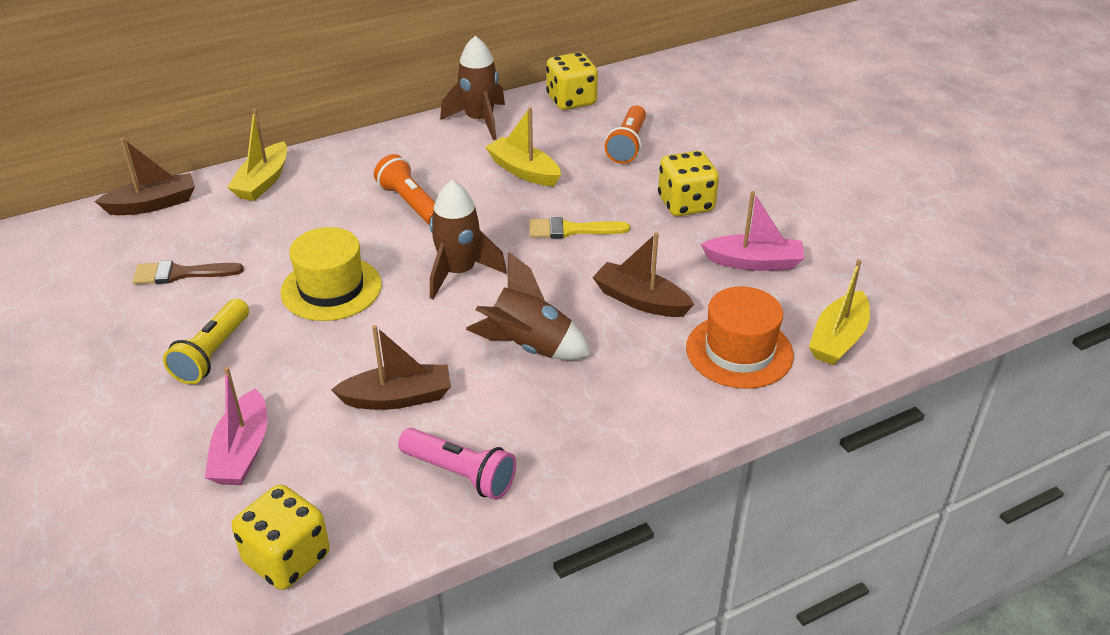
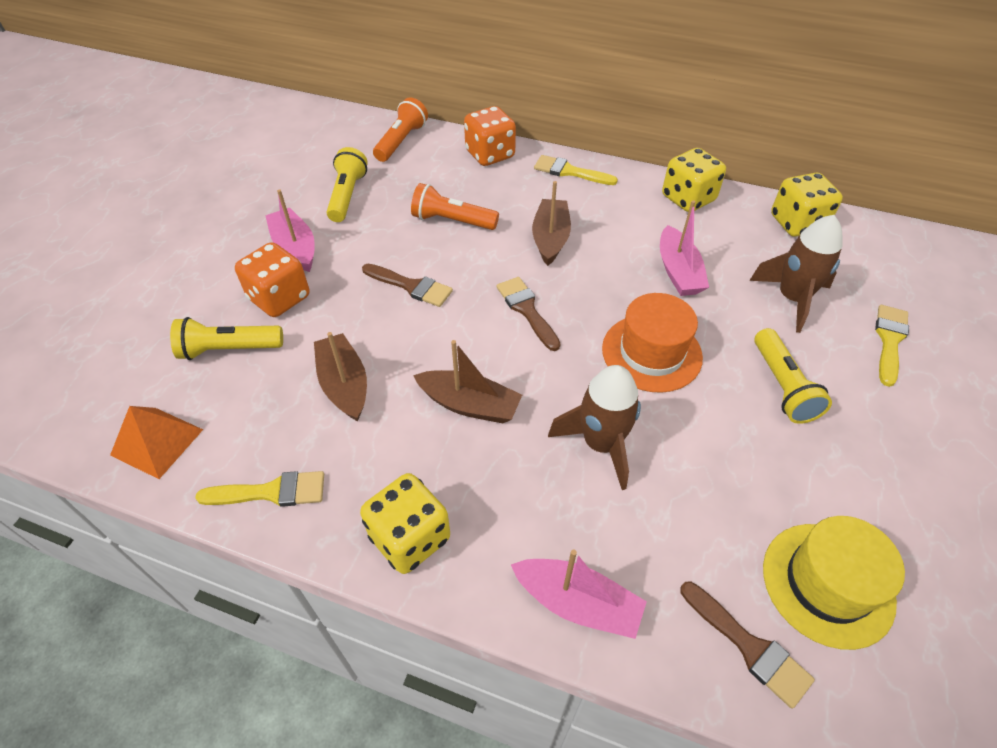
brown brush: [133,260,244,284] = 1 -> [362,264,453,307] [496,277,560,351] [680,581,815,709] = 3
brown rocket: [430,180,507,299] [440,36,505,140] [466,252,591,360] = 3 -> [548,365,641,490] [749,215,843,333] = 2
orange dice: none = 0 -> [235,242,309,317] [464,106,516,166] = 2
orange pyramid: none = 0 -> [110,406,203,479] = 1
pink boat: [205,367,267,485] [701,191,804,271] = 2 -> [265,189,315,272] [511,550,647,639] [660,200,709,296] = 3
pink flashlight: [398,428,516,500] = 1 -> none = 0
yellow boat: [227,109,287,201] [485,107,561,186] [809,259,870,365] = 3 -> none = 0
yellow brush: [529,217,630,239] = 1 -> [195,471,324,507] [534,155,618,185] [875,305,909,387] = 3
yellow flashlight: [163,299,249,384] = 1 -> [170,317,283,360] [326,147,368,222] [754,328,832,424] = 3

